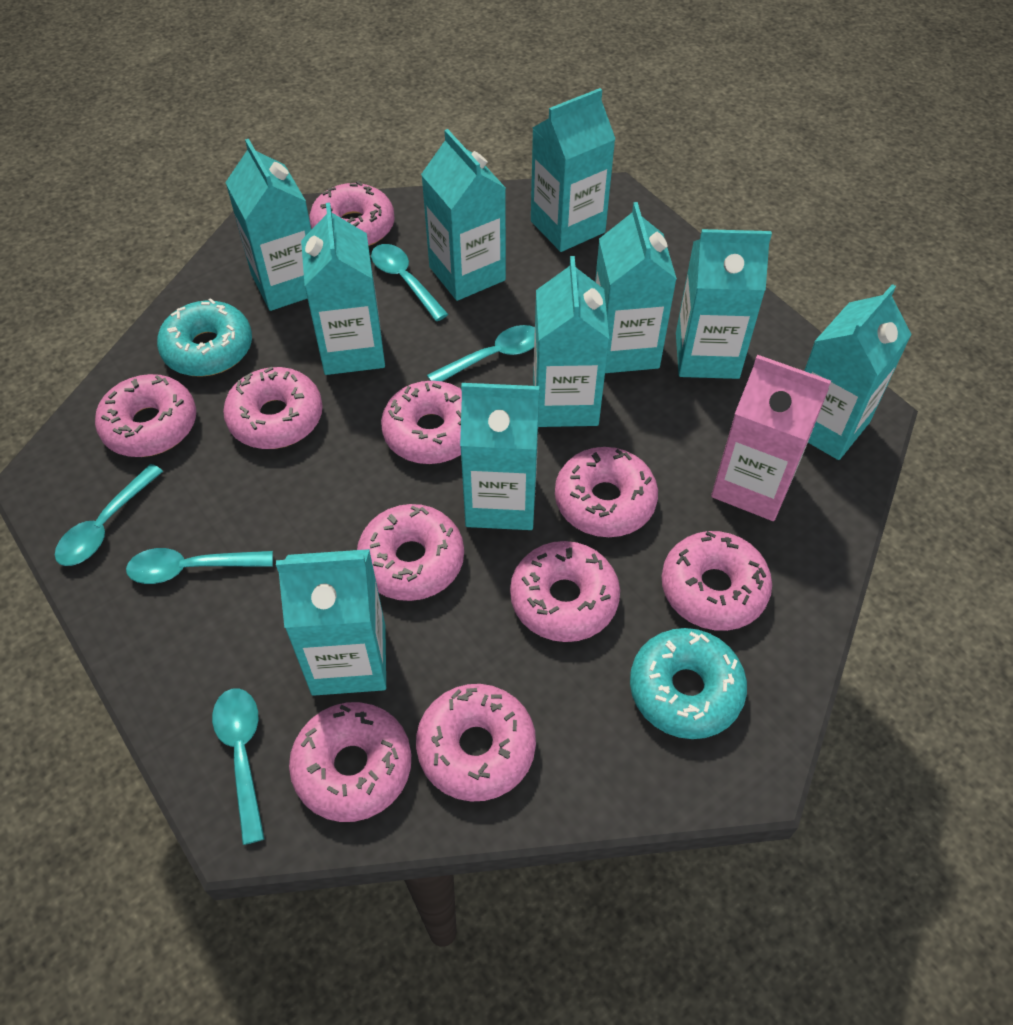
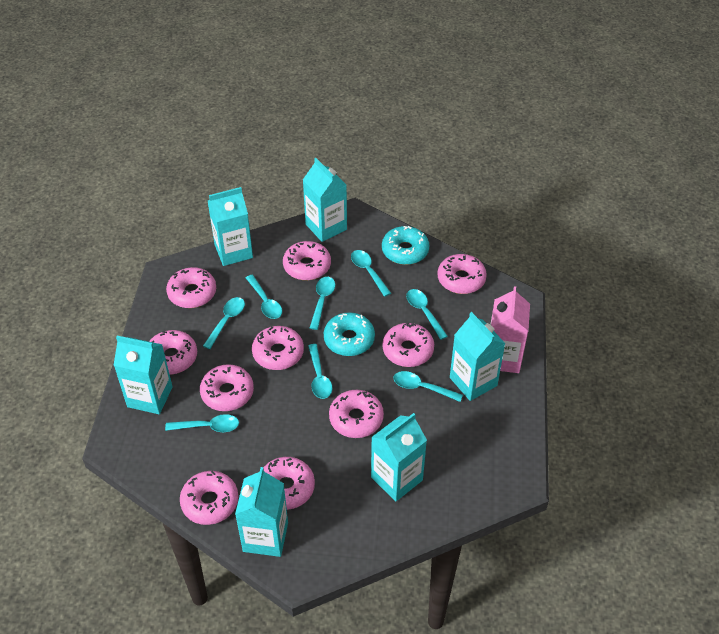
turquoise carton: [225,139,311,311] [276,549,386,696] [301,203,385,375] [421,129,506,301] [460,383,539,530] [531,88,615,252] [533,256,609,427] [595,202,677,373] [676,229,772,379] [804,284,912,460] = 10 -> [114,336,173,414] [208,187,253,266] [235,467,288,557] [303,158,347,242] [371,413,427,501] [450,312,506,401] = 6
turquoise spoon: [55,464,163,566] [126,548,273,584] [212,688,265,845] [371,244,448,321] [427,325,535,381] = 5 -> [165,414,239,432] [203,297,245,349] [246,275,282,319] [308,344,332,399] [310,277,335,330] [351,250,391,297] [393,371,463,402] [406,289,448,340] = 8

